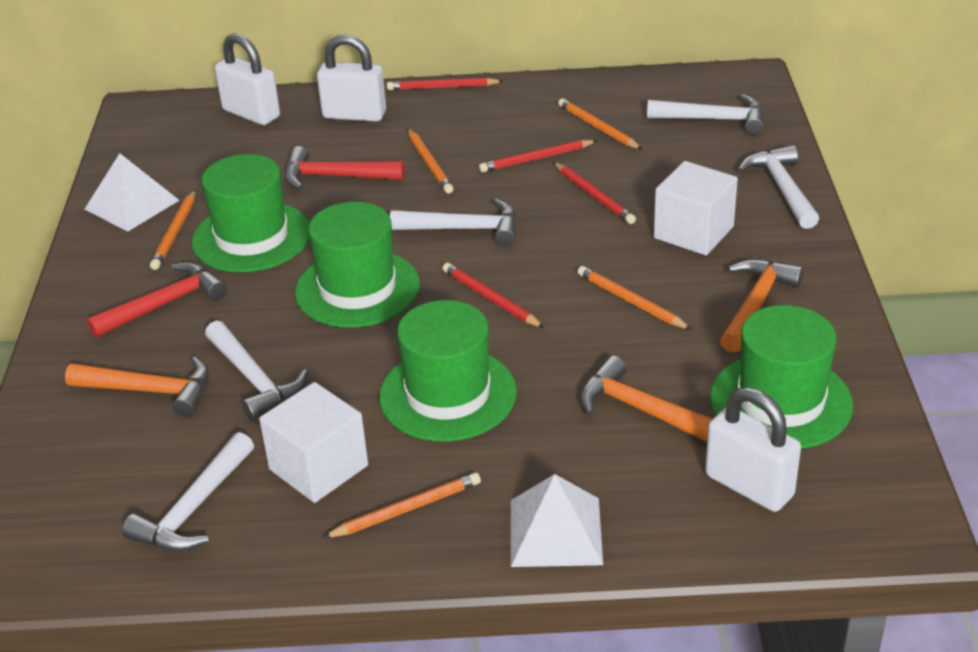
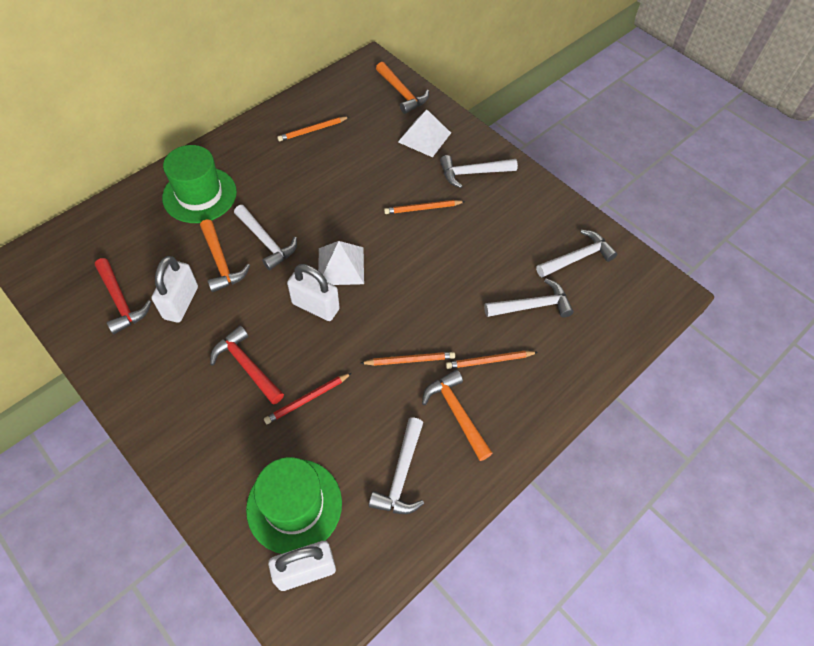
green hat: [192,154,310,273] [295,202,420,328] [379,300,517,442] [710,305,853,449] = 4 -> [162,145,237,223] [246,457,342,554] = 2
orange pencil: [150,190,195,270] [323,472,481,538] [408,128,454,194] [558,98,642,150] [577,266,692,330] = 5 -> [277,117,349,141] [361,352,455,366] [384,200,466,214] [446,351,538,369] = 4
red pencil: [387,78,503,90] [442,263,544,328] [479,140,598,173] [554,162,636,224] = 4 -> [264,373,352,424] = 1
white cube: [259,382,368,503] [654,161,738,255] = 2 -> none = 0

